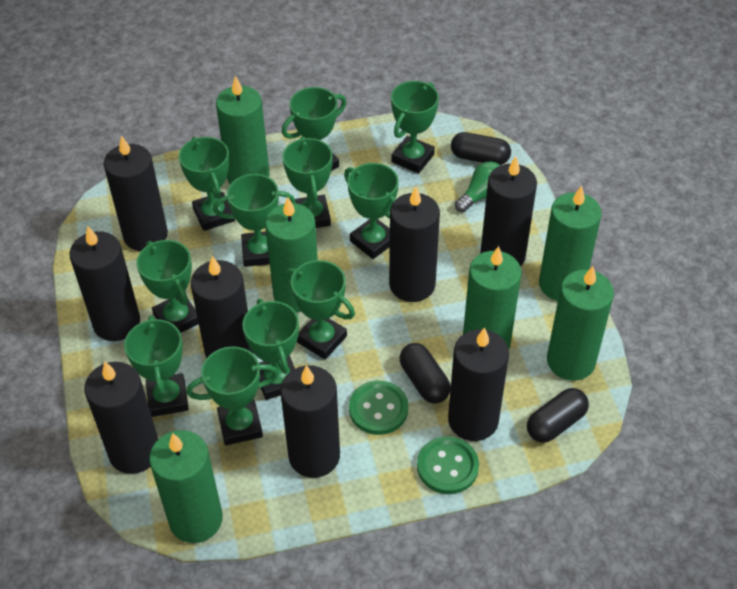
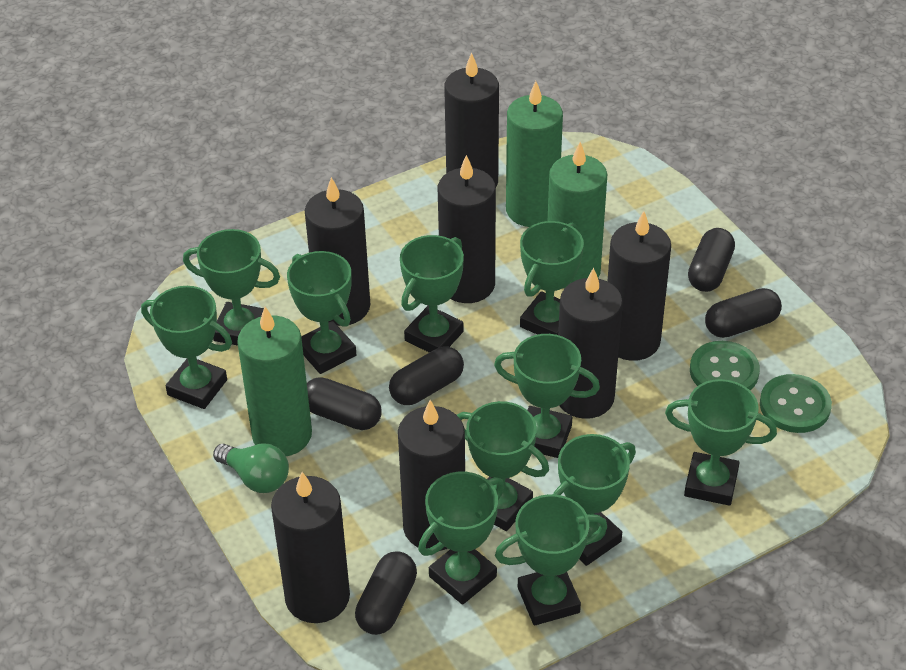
black candle: [70,226,140,341] [84,362,158,474] [104,135,168,251] [191,256,253,359] [280,365,340,478] [389,187,440,302] [448,327,509,441] [480,156,537,266] = 8 -> [271,472,350,623] [305,177,370,326] [398,400,465,551] [438,155,496,303] [444,53,499,187] [558,268,623,419] [607,211,671,361] = 7
black capsule: [400,343,451,404] [451,132,511,165] [527,388,589,443] = 3 -> [307,377,381,430] [355,551,417,635] [389,347,464,405] [688,228,735,292] [705,288,782,338] = 5
green candle: [149,430,223,543] [216,76,270,184] [265,197,318,312] [463,246,522,349] [539,186,602,301] [547,266,614,381] = 6 -> [237,307,312,456] [506,81,563,227] [548,142,607,288] = 3

